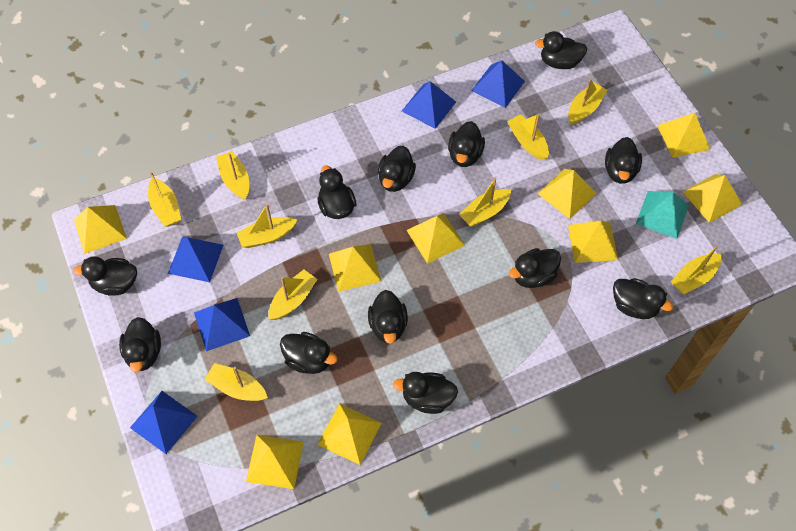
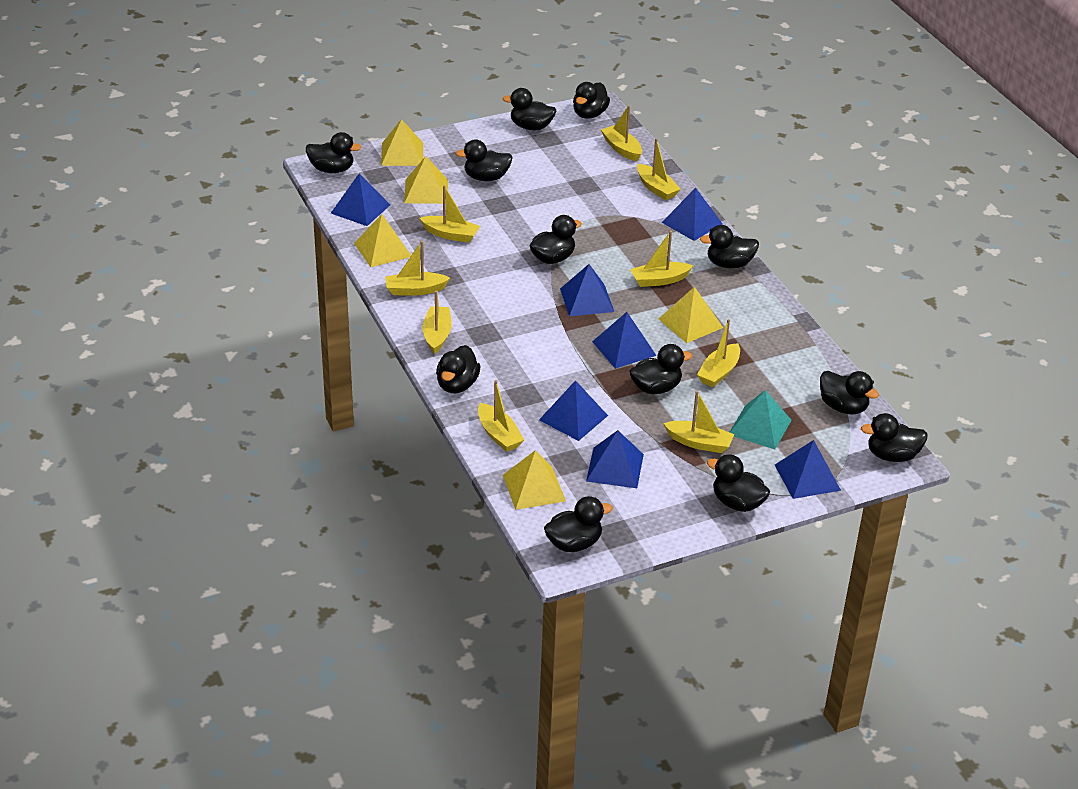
blue pyramid: [130,391,198,454] [168,236,223,282] [194,298,250,351] [402,81,456,129] [471,60,525,108] = 5 -> [331,174,390,226] [539,380,608,441] [560,264,614,316] [586,430,644,488] [592,312,657,369] [662,188,723,241] [775,440,841,499] = 7
yellow pyramid: [74,205,127,254] [246,435,304,489] [317,403,382,465] [329,244,382,292] [406,213,465,264] [537,169,597,219] [568,221,618,263] [657,113,711,158] [683,174,742,223] = 9 -> [354,214,411,267] [381,119,423,166] [404,156,448,204] [503,450,566,510] [658,287,723,343] = 5

